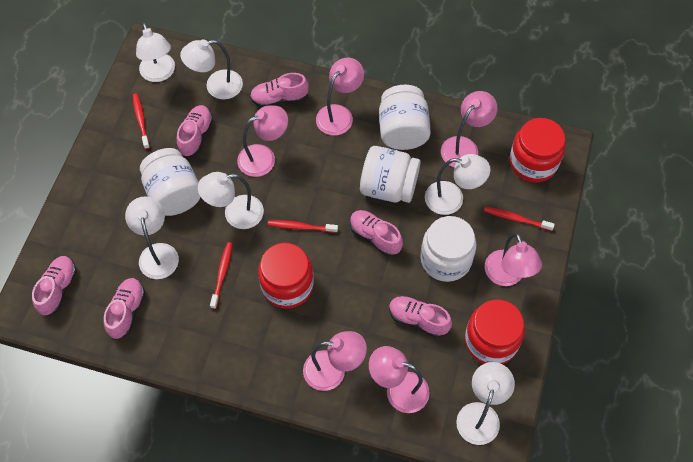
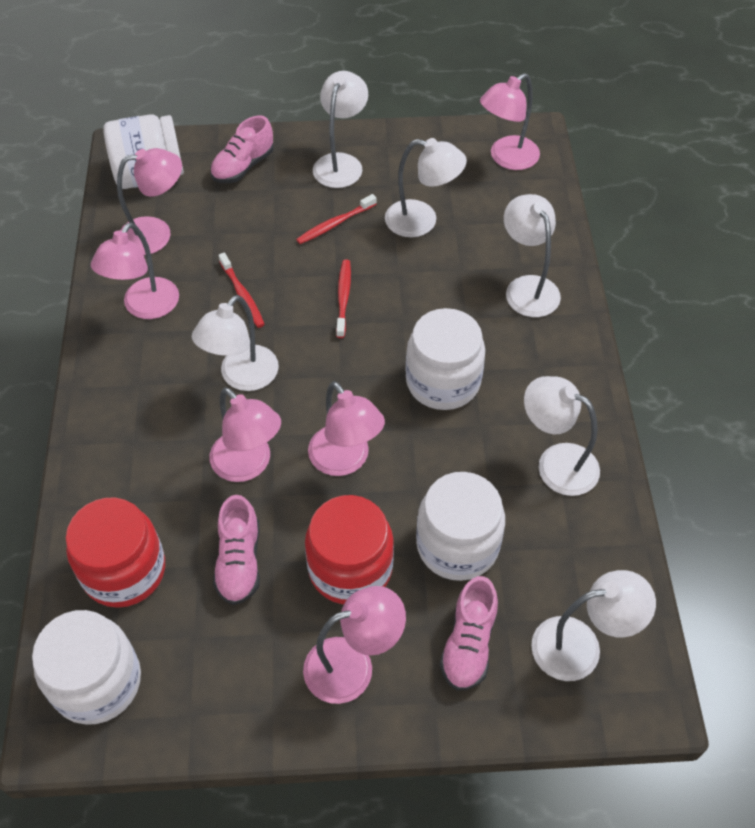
pink shoe: [32,256,77,315] [104,278,145,339] [177,105,213,157] [250,73,309,108] [350,210,403,256] [389,296,452,338] = 6 -> [210,116,274,183] [213,495,260,605] [440,576,498,691] = 3
red jar: [258,243,314,309] [465,300,525,364] [510,118,565,182] = 3 -> [66,498,165,608] [305,495,394,605] = 2
red toothbrush: [133,93,150,149] [210,242,233,309] [268,220,338,233] [484,207,555,231] = 4 -> [219,253,265,328] [296,194,376,244] [336,260,351,338] = 3

